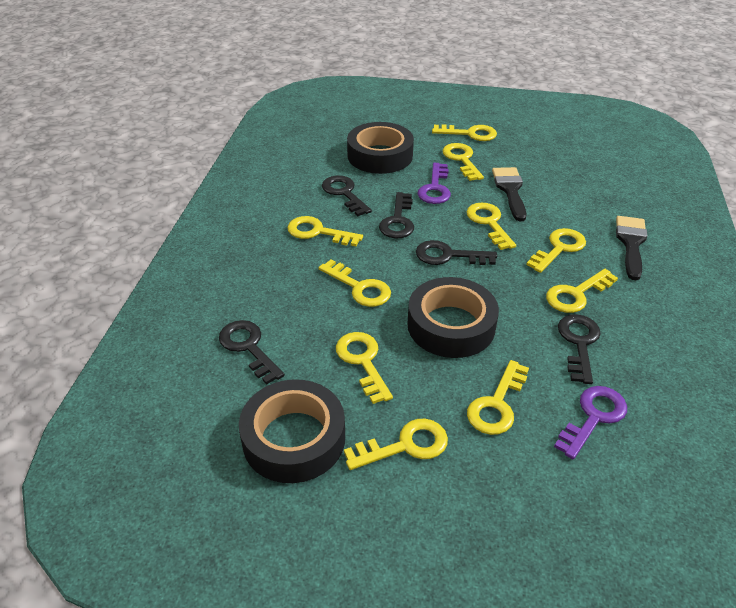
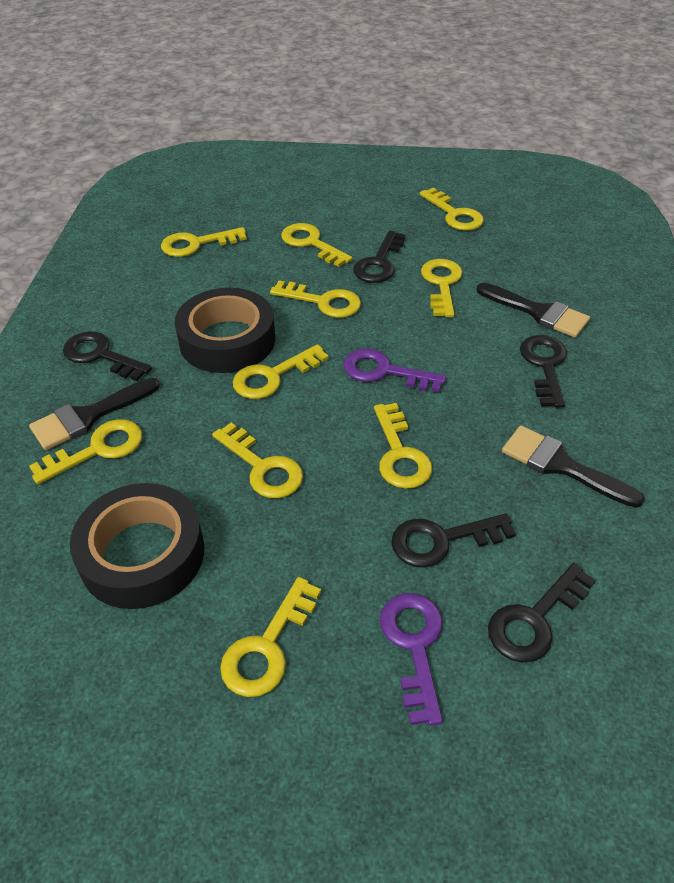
black brush: [492,167,527,221] [616,216,647,280] = 2 -> [29,378,160,450] [476,283,590,338] [502,425,645,508] = 3
black tape: [239,379,345,483] [347,122,414,174] [407,277,499,358] = 3 -> [70,483,205,609] [175,288,275,373] = 2

